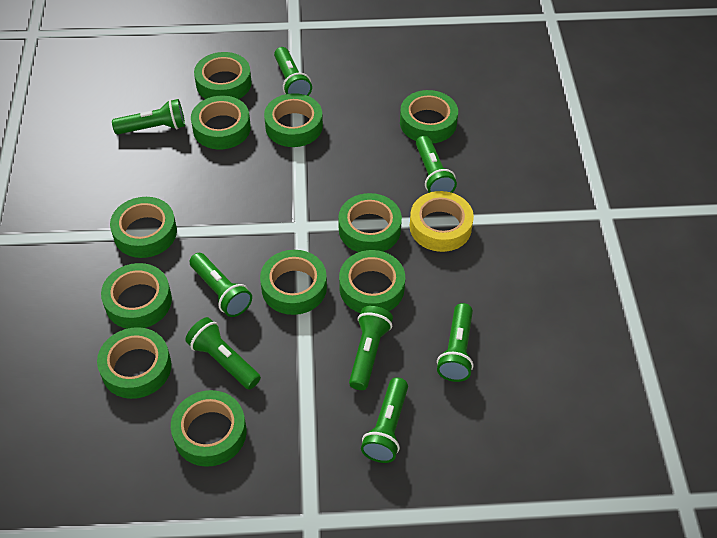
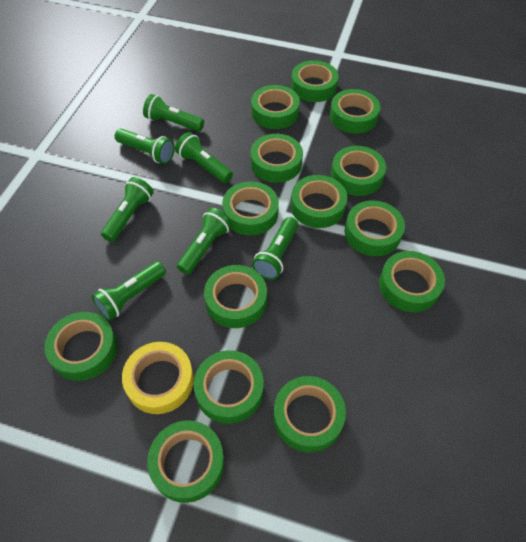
green flashlight: [112,99,185,134] [185,317,261,390] [190,253,252,317] [274,47,312,96] [349,306,393,390] [361,377,408,463] [416,135,457,193] [437,303,473,382] = 8 -> [92,261,166,321] [101,177,154,242] [115,129,175,164] [143,94,204,132] [175,132,233,183] [177,208,232,275] [252,217,298,280] = 7
green tape: [97,327,171,399] [101,263,172,329] [110,197,177,258] [171,390,246,467] [191,96,251,150] [194,52,252,99] [260,250,327,315] [264,93,323,147] [338,193,402,252] [339,250,405,313] [400,90,458,143] = 11 -> [44,312,117,381] [147,420,224,503] [194,350,264,424] [204,265,267,328] [222,181,279,236] [251,85,300,129] [251,134,303,183] [273,376,346,452] [291,60,338,102] [291,175,347,228] [330,89,380,134] [331,146,386,196] [345,200,405,256] [379,251,445,312] = 14

